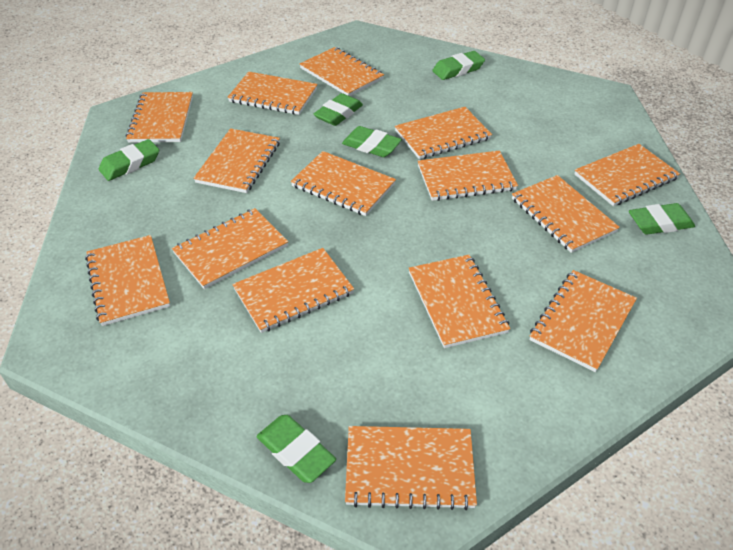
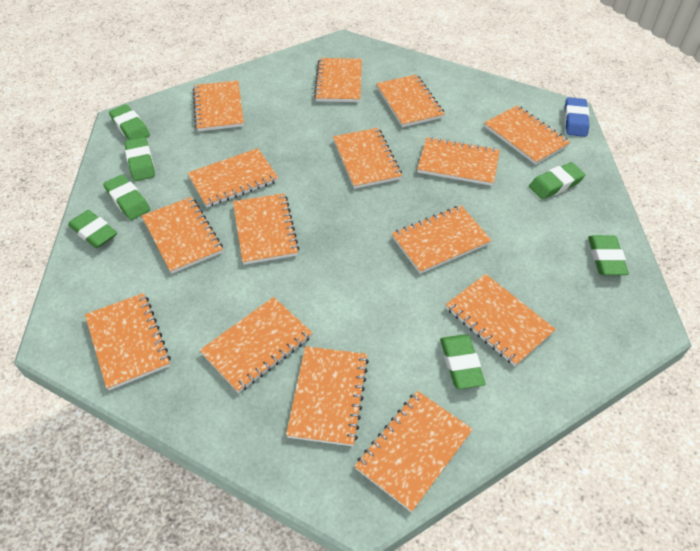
blue eraser: none = 0 -> [564,97,589,137] = 1
green eraser: [99,139,159,181] [257,415,336,483] [314,93,363,126] [342,126,402,157] [432,51,485,80] [629,203,695,235] = 6 -> [68,210,117,248] [103,174,150,220] [109,104,150,140] [125,137,155,181] [440,334,485,389] [529,162,585,199] [588,235,629,275] = 7

